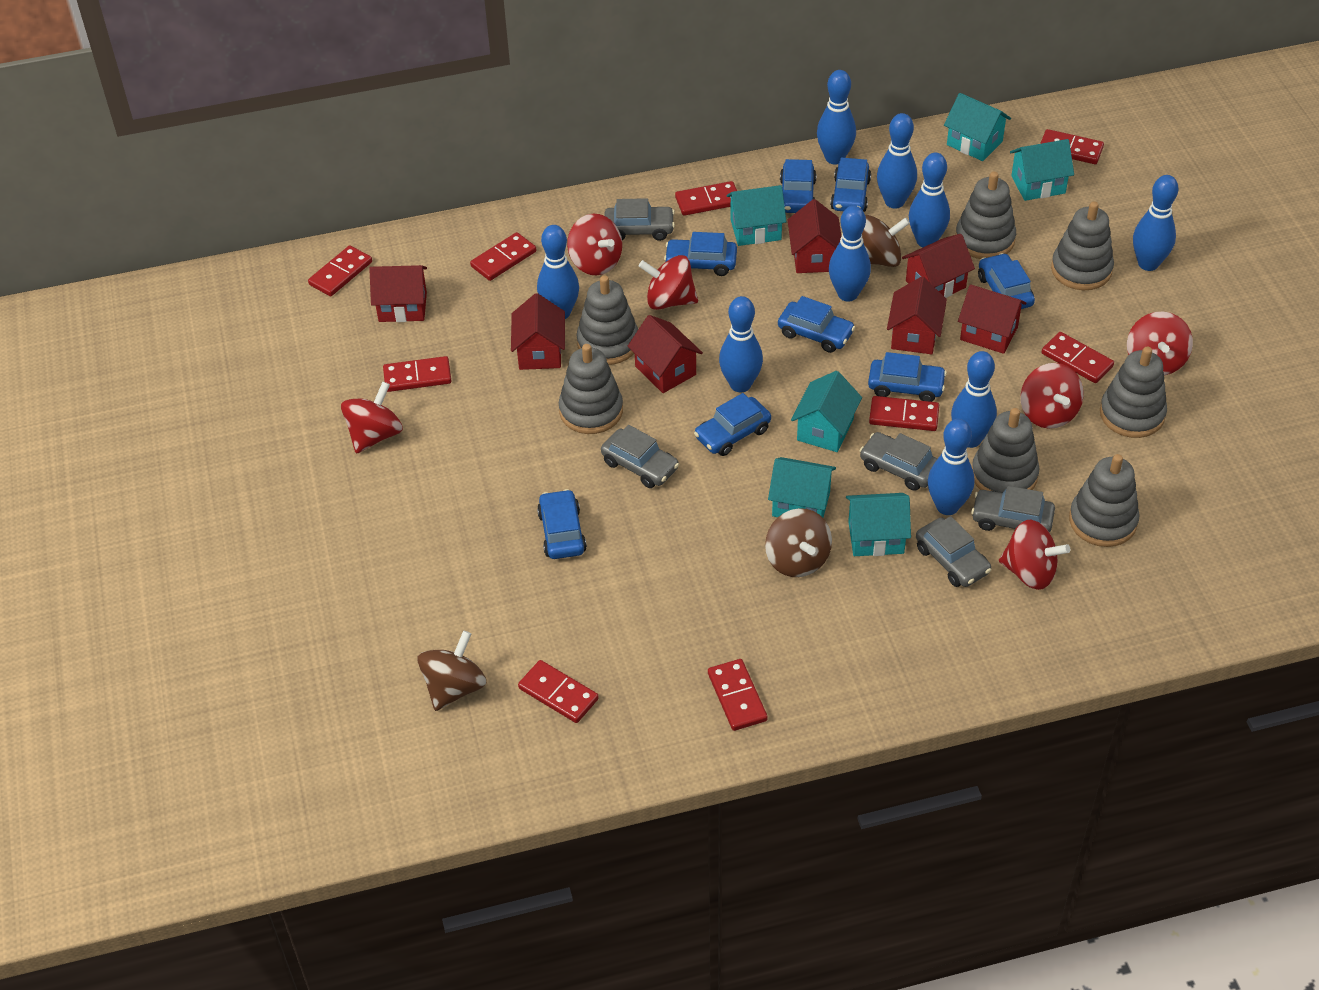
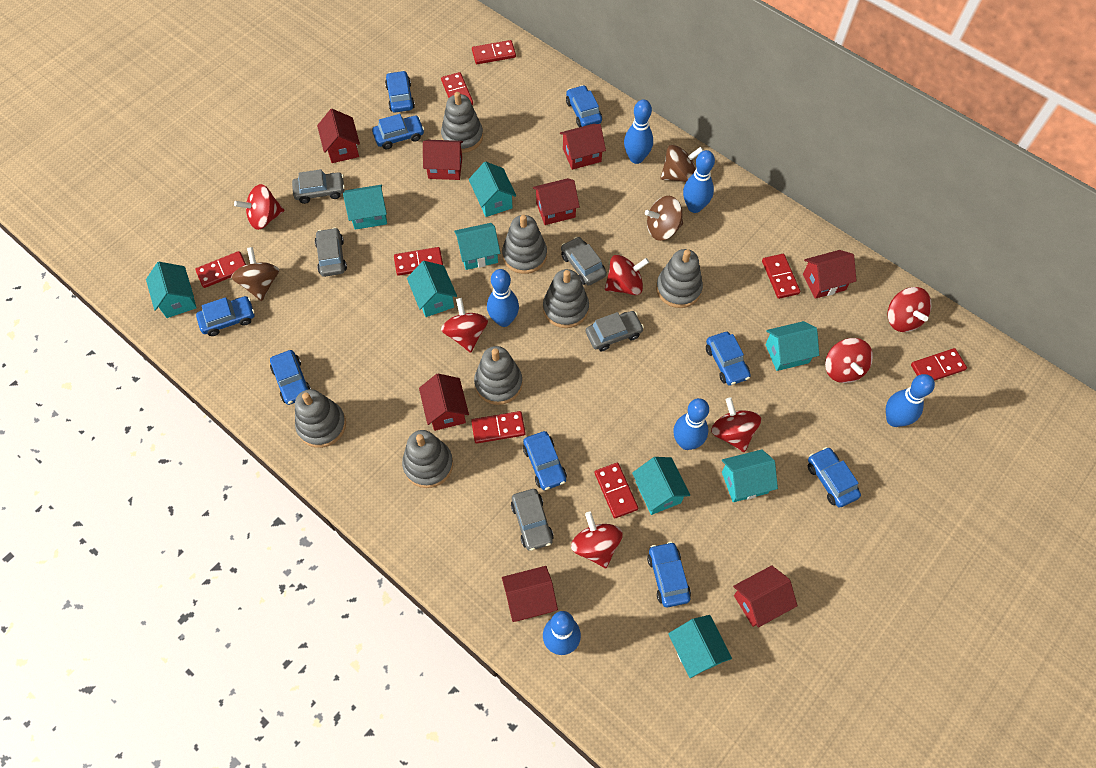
blue bowling pin: [537,225,579,319] [719,296,763,392] [817,70,856,165] [829,206,871,301] [877,113,917,209] [909,153,950,247] [928,419,974,515] [951,351,997,448] [1133,175,1179,271] = 9 -> [487,269,519,327] [543,611,581,655] [624,99,653,164] [673,398,709,450] [683,150,715,213] [886,374,935,427] = 6
blue car: [537,489,587,559] [664,232,737,276] [694,393,771,456] [778,296,855,353] [780,159,816,213] [830,158,871,212] [868,352,947,402] [978,253,1035,309] = 8 -> [196,296,255,336] [270,350,311,405] [372,114,424,150] [385,71,415,113] [523,431,567,490] [566,85,602,127] [647,542,691,607] [706,332,751,386] [808,447,861,508] = 9
red domino: [308,245,372,296] [383,356,451,392] [470,232,536,281] [518,660,599,723] [675,181,737,216] [708,659,768,731] [869,396,939,431] [1040,129,1104,164] [1042,332,1114,383] = 9 -> [195,251,246,288] [394,247,443,276] [441,72,473,105] [471,411,526,444] [472,40,516,64] [595,463,638,518] [762,254,800,299] [911,348,967,381] = 8
red house: [369,265,427,322] [511,293,565,370] [628,315,703,393] [788,199,841,273] [887,277,947,354] [902,234,975,298] [958,284,1027,354] = 7 -> [317,109,360,163] [419,374,469,431] [423,140,463,180] [502,566,558,622] [533,178,580,225] [560,124,606,170] [733,565,797,627] [803,250,857,299] = 8
red spinning top: [341,382,403,453] [567,214,622,276] [639,255,698,310] [999,520,1070,590] [1021,363,1084,429] [1127,311,1193,376] = 6 -> [234,184,285,230] [441,298,488,353] [571,512,623,568] [605,255,649,295] [711,397,761,452] [825,338,873,383] [887,287,932,332] = 7
turquoise house: [727,185,787,246] [768,457,836,517] [791,371,862,452] [846,493,911,556] [944,93,1011,161] [1010,139,1074,201] = 6 -> [146,262,197,318] [343,185,387,230] [407,261,457,317] [454,223,500,270] [469,162,516,217] [632,457,690,515] [668,615,732,678] [722,449,778,502] [765,321,819,371] = 9

